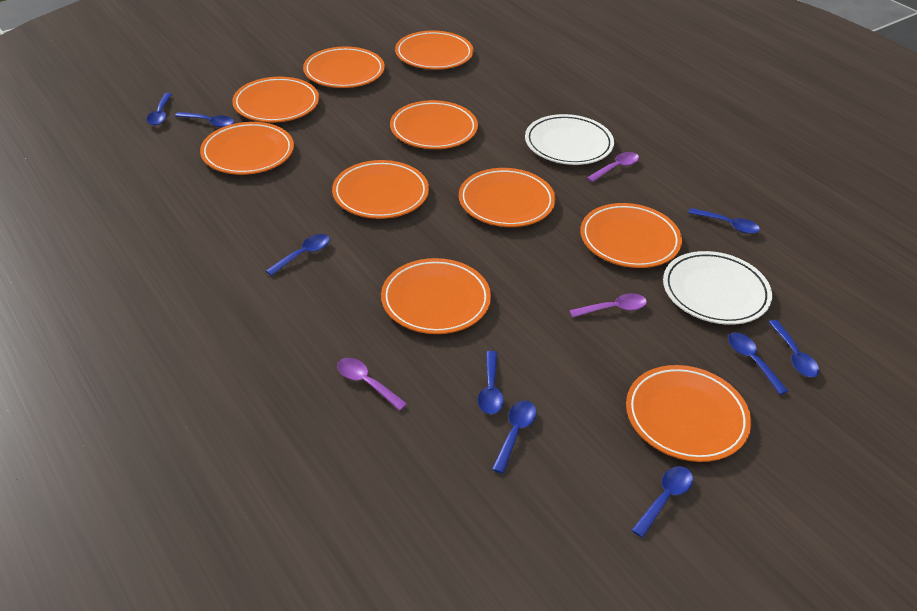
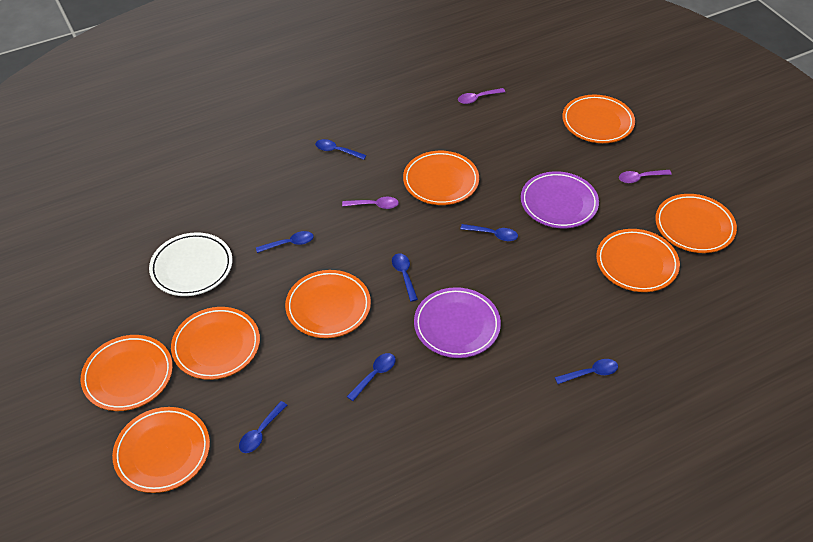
blue spoon: [146,93,172,125] [175,112,234,128] [266,234,330,276] [478,351,504,414] [492,401,536,474] [632,466,693,538] [688,208,760,234] [728,332,788,395] [769,320,819,377] = 9 -> [239,401,287,453] [256,231,314,253] [315,139,367,160] [347,353,396,401] [392,253,418,302] [460,224,518,241] [555,359,618,384] = 7
orange plate: [200,122,294,175] [232,77,319,123] [303,47,385,88] [332,160,429,219] [381,258,491,334] [390,100,478,149] [395,31,473,70] [459,168,555,227] [580,203,682,268] [626,365,751,462] = 10 -> [81,335,173,411] [112,407,210,493] [171,307,260,380] [285,270,371,338] [403,151,479,205] [562,94,635,143] [596,229,680,292] [655,194,737,253] = 8
purple plate: none = 0 -> [414,287,501,358] [521,171,599,228] = 2
white plate: [525,114,614,165] [663,251,772,325] = 2 -> [149,232,233,296] = 1

